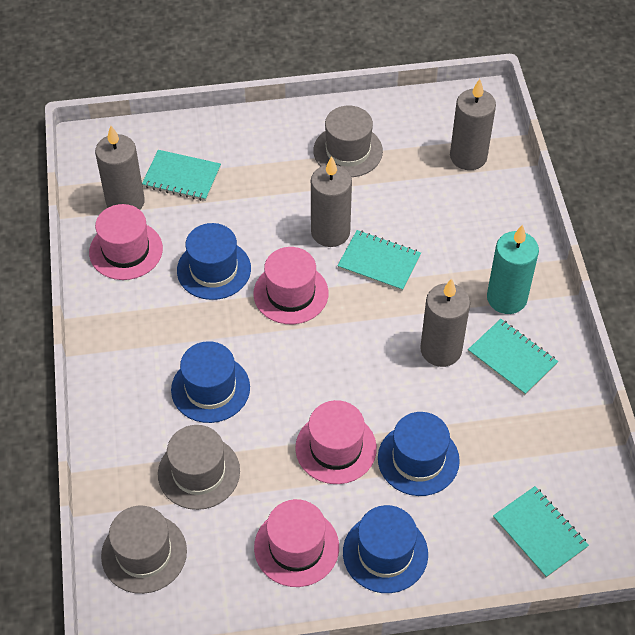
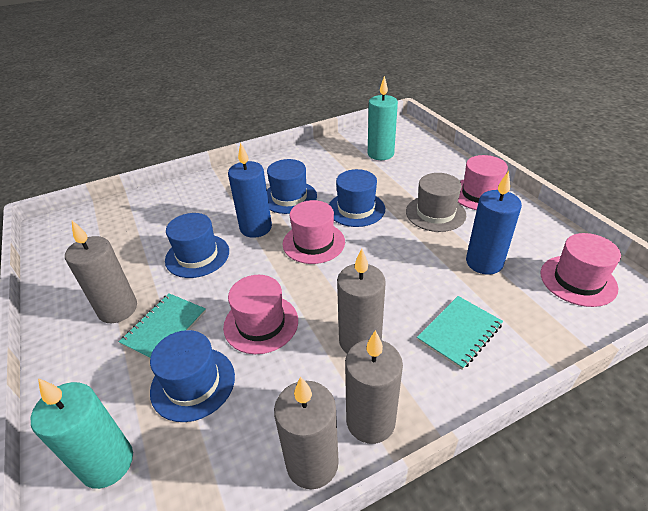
blue candle: none = 0 -> [228,142,272,238] [466,171,522,275] = 2
grey hat: [101,505,187,594] [158,425,240,510] [313,106,383,177] = 3 -> [406,173,466,232] = 1
turquoise candle: [487,224,539,314] = 1 -> [31,378,133,489] [368,76,398,160] = 2
turquoise notebook: [142,150,221,201] [337,230,421,291] [468,319,558,395] [493,486,589,578] = 4 -> [119,293,206,359] [417,296,503,370] = 2

